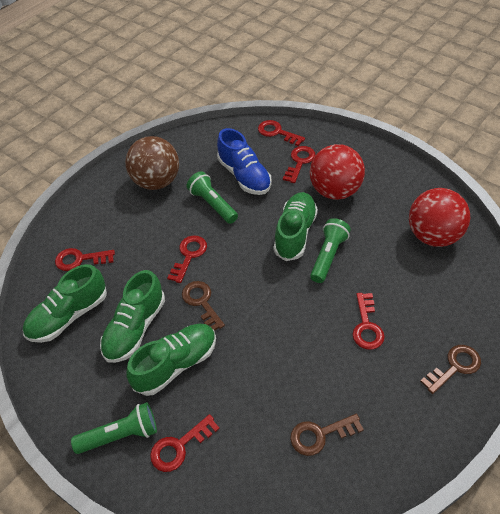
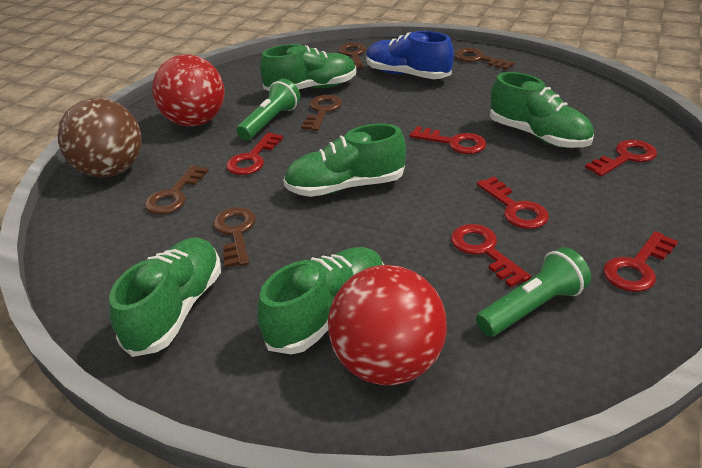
brown key: [182,281,225,331] [290,414,364,456] [420,345,481,394] = 3 -> [145,165,209,215] [213,207,256,268] [301,95,342,131] [338,43,366,69] [455,48,515,70] = 5
green flashlight: [71,402,157,454] [187,171,238,224] [310,218,351,283] = 3 -> [237,78,301,140] [476,247,591,337] = 2
green shoe: [23,264,107,343] [100,270,165,363] [126,324,216,396] [274,192,318,261] = 4 -> [109,238,221,357] [257,247,384,354] [260,44,357,91] [283,124,406,197] [490,72,594,148] = 5

